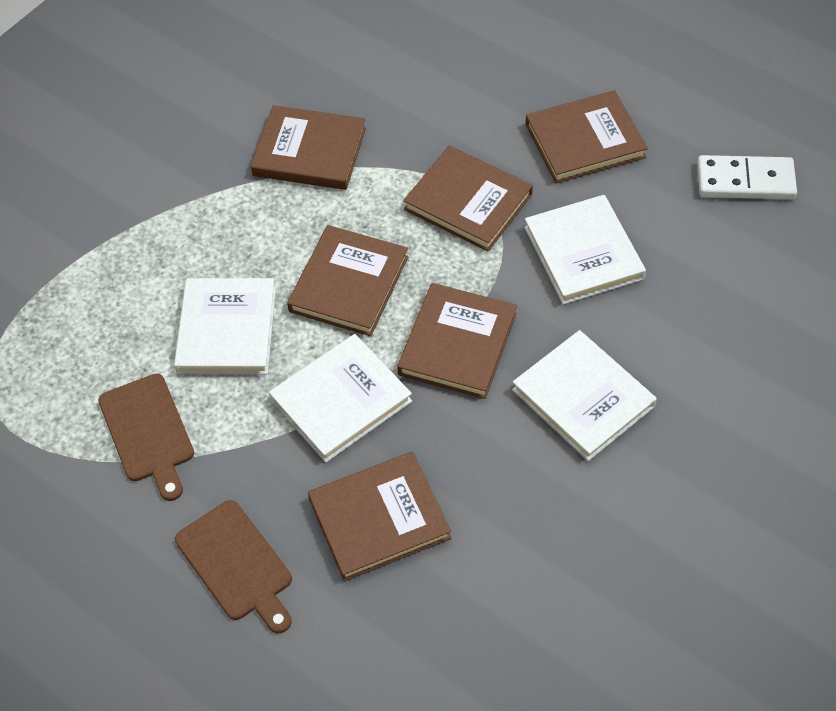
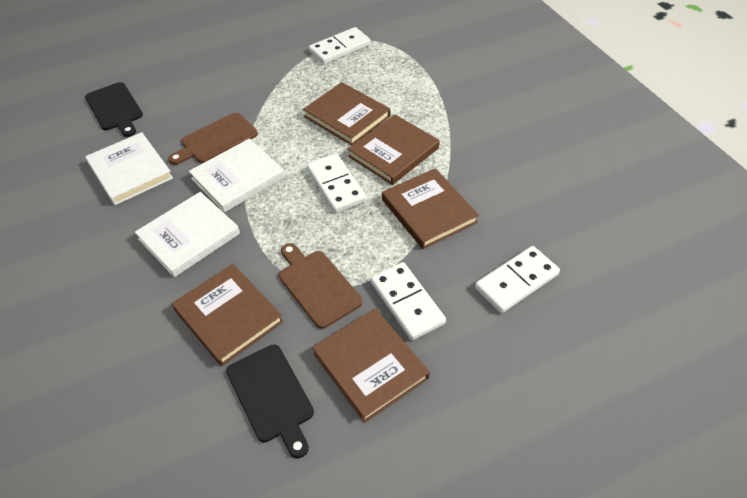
black cutting board: none = 0 -> [85,82,143,137] [226,344,314,458] = 2
brown book: [251,105,366,190] [287,225,408,336] [308,452,451,581] [397,283,517,399] [403,146,533,251] [526,90,648,183] = 6 -> [172,264,284,366] [303,82,390,145] [312,309,430,423] [348,114,440,185] [382,168,479,249] = 5
white book: [174,278,276,375] [269,334,412,463] [512,330,657,461] [524,195,646,305] = 4 -> [85,132,173,205] [135,192,240,277] [189,138,285,213] = 3
white domino: [697,155,797,199] = 1 -> [307,153,366,213] [309,27,371,64] [370,262,446,340] [475,246,560,313] = 4

